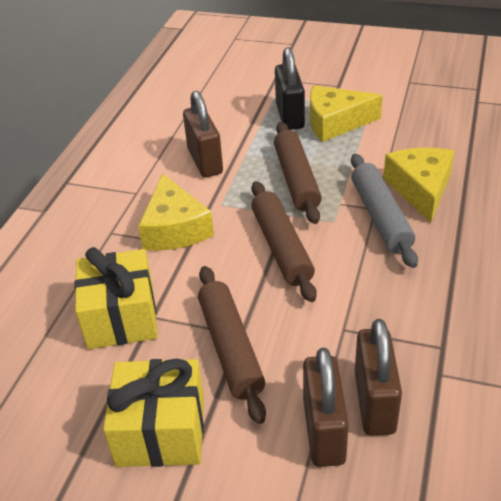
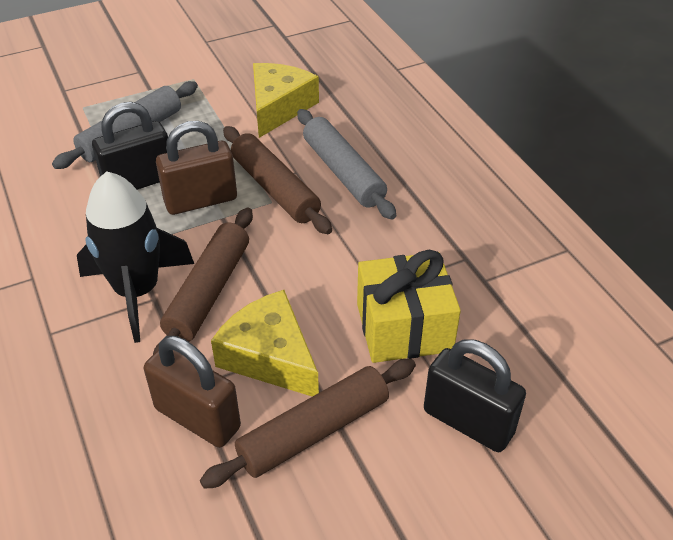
black padlock: [275,47,305,130] = 1 -> [92,102,168,190] [424,339,526,452] = 2
black rocket: none = 0 -> [77,171,194,343] = 1
brown padlock: [183,91,223,177] [303,348,349,467] [355,319,402,435] = 3 -> [144,336,241,448] [156,121,237,215] = 2
grey rolling pin: [351,154,418,268] = 1 -> [52,81,198,169] [297,109,396,220] = 2
yellow cheese: [138,174,214,251] [310,85,383,142] [383,148,455,223] = 3 -> [211,290,319,397] [253,63,319,138] = 2
yellow gift: [74,247,158,349] [103,359,204,467] = 2 -> [357,250,461,363] = 1

